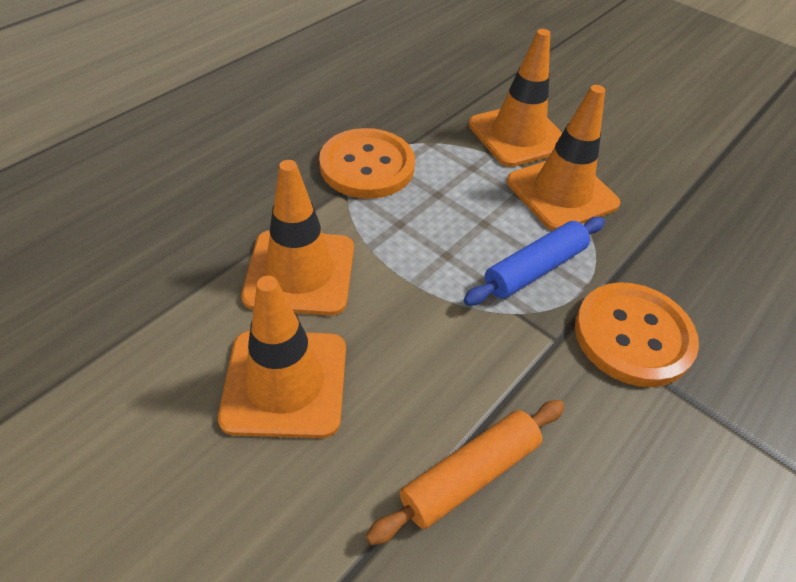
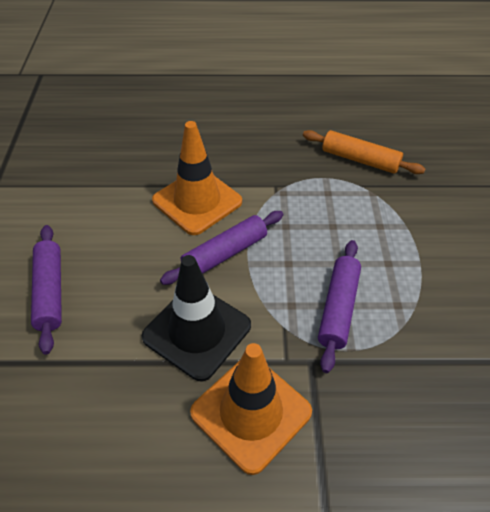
black traffic cone: none = 0 -> [142,255,251,381] = 1
blue rolling pin: [463,217,605,306] = 1 -> none = 0
orange button: [319,128,415,199] [575,282,699,387] = 2 -> none = 0
orange traffic cone: [218,276,346,438] [242,160,354,315] [469,29,562,167] [507,85,620,231] = 4 -> [152,121,242,235] [190,343,312,475] = 2
purple rolling pin: none = 0 -> [31,225,62,355] [160,211,283,285] [318,240,361,373] = 3

